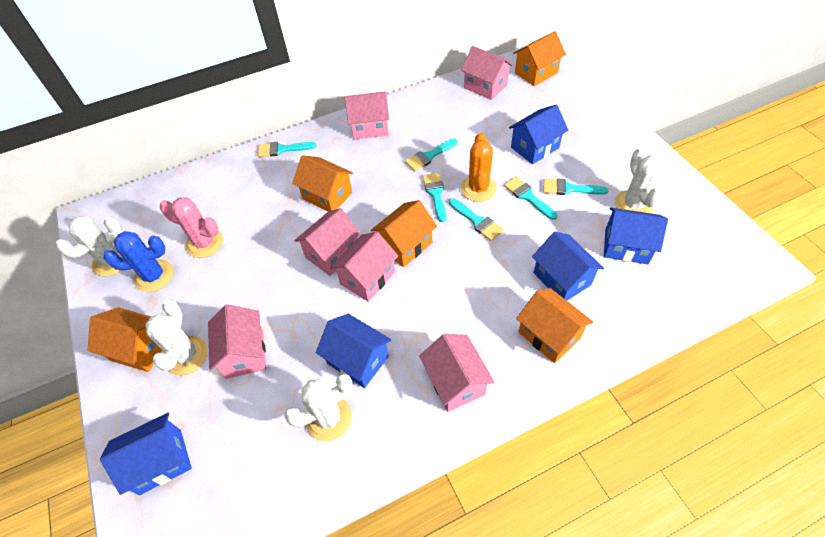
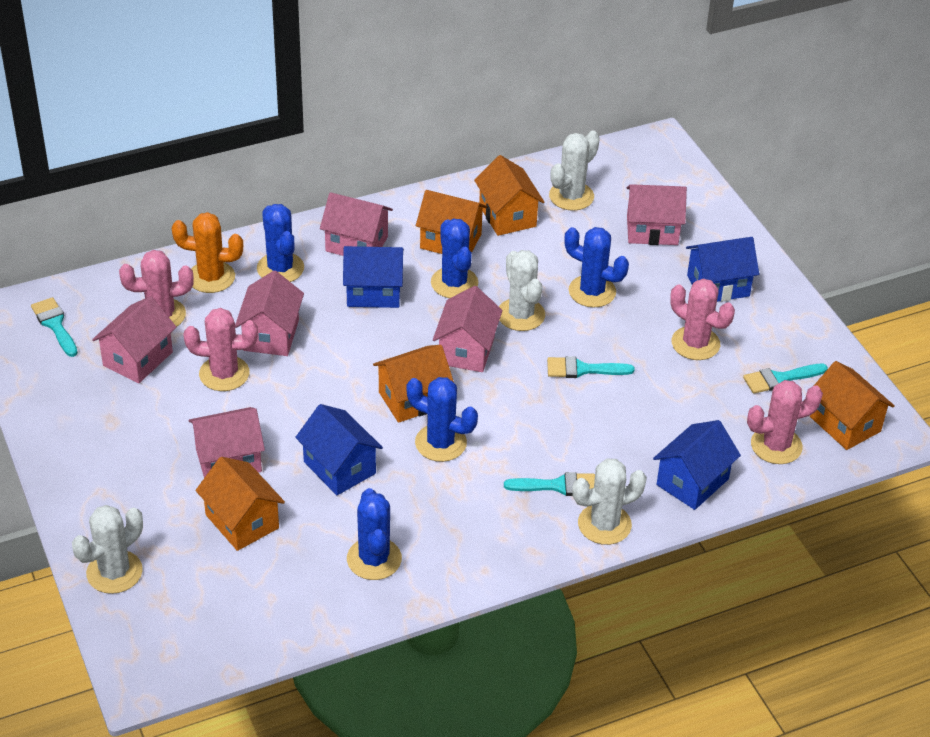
blue cactus: [104,231,173,292] = 1 -> [257,204,304,282] [347,488,402,580] [406,377,478,462] [431,219,478,298] [564,227,629,308] = 5
blue house: [100,413,192,495] [316,314,391,388] [509,105,568,164] [532,232,604,300] [604,208,668,264] = 5 -> [295,404,383,495] [343,246,404,308] [653,420,741,510] [686,237,759,302] = 4
pink cactus: [160,197,223,258] = 1 -> [119,250,194,327] [183,308,258,391] [670,278,735,360] [747,380,823,464] = 4
turquoise brush: [258,142,316,157] [405,138,457,171] [423,173,447,222] [449,198,503,241] [504,177,558,220] [543,178,609,195] = 6 -> [31,297,78,357] [504,472,595,496] [547,356,635,378] [743,364,828,394] = 4

